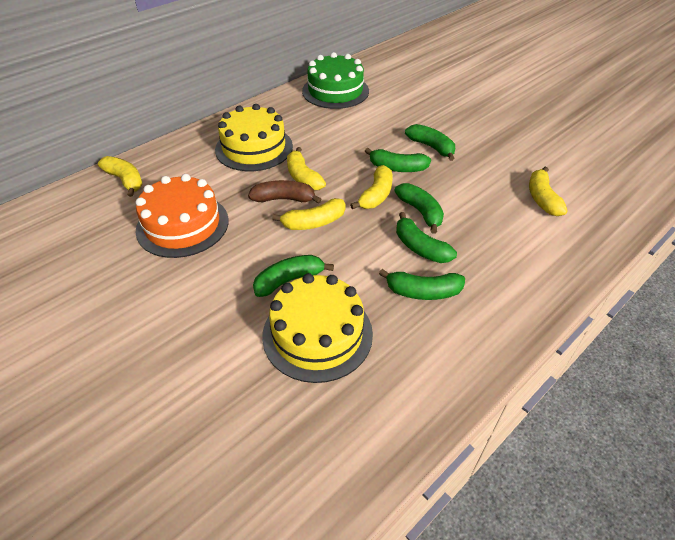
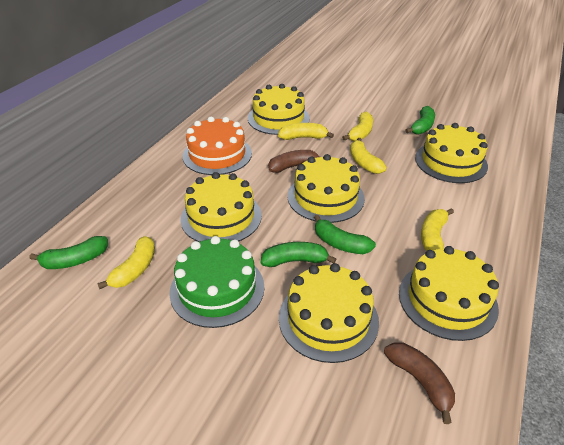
brown banana: [248,180,321,204] = 1 -> [268,150,319,173] [384,342,455,424] = 2
green banana: [253,255,334,297] [365,148,431,172] [379,269,465,300] [394,183,444,234] [396,212,457,263] [405,124,455,161] = 6 -> [30,236,108,269] [261,242,336,267] [314,215,376,254] [406,106,435,135] = 4
yellow cake: [215,104,293,171] [262,273,373,383] = 2 -> [181,172,262,242] [248,84,310,135] [279,263,379,363] [288,154,365,223] [399,246,499,341] [415,123,488,183] = 6

